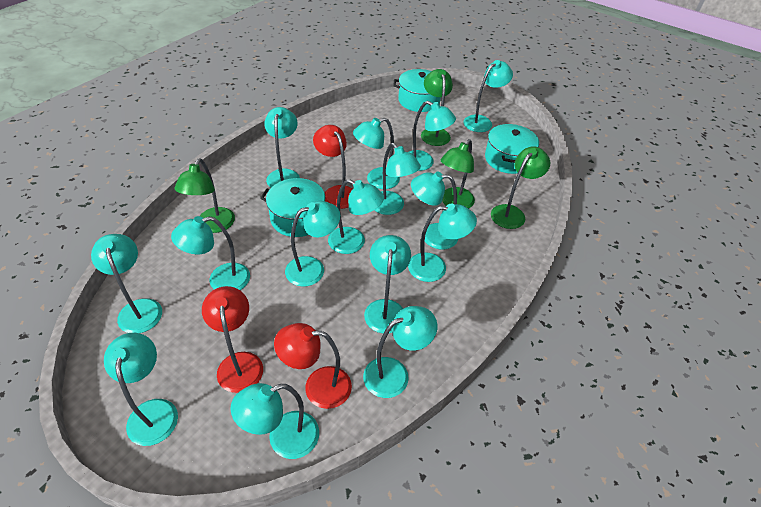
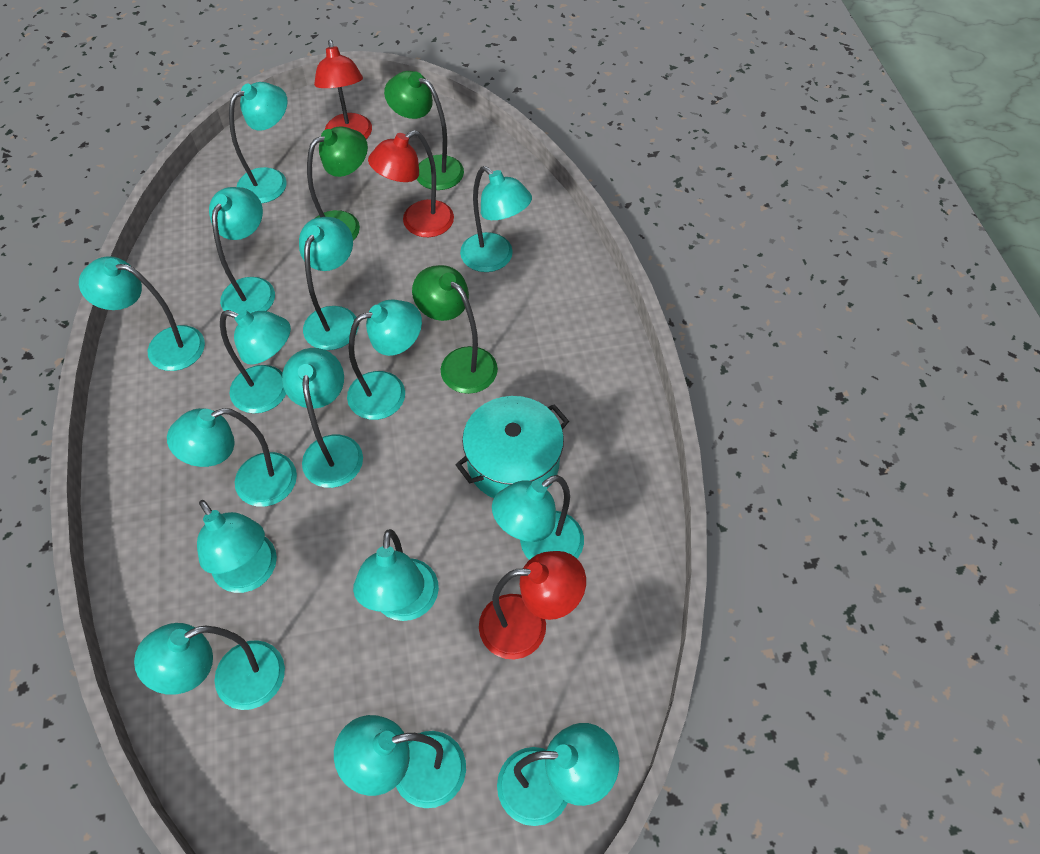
green lamp: [175,159,235,233] [421,69,453,146] [441,139,475,209] [491,146,550,229] = 4 -> [307,126,368,241] [384,71,464,190] [412,265,498,394] = 3
turquoise pot: [260,178,326,237] [394,69,441,112] [485,124,539,174] = 3 -> [455,396,569,498] = 1

